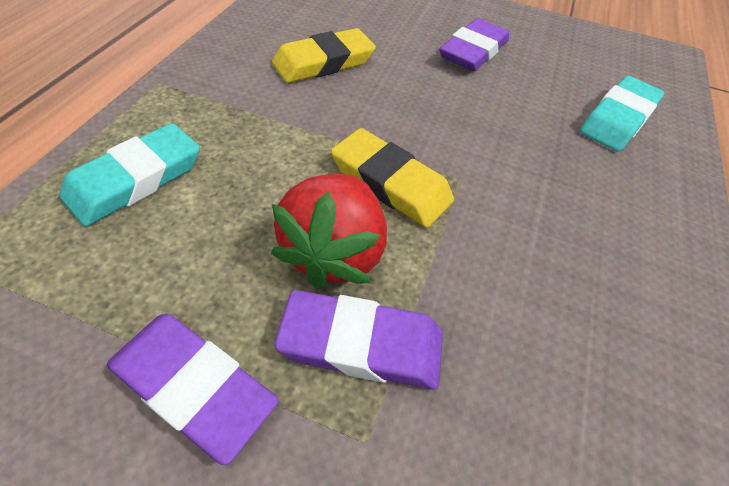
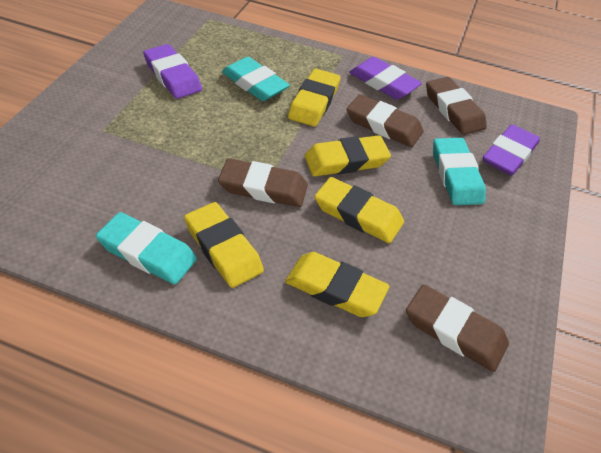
brown eraser: none = 0 -> [218,158,308,207] [347,94,424,147] [406,284,509,372] [426,77,487,135] = 4
red strawberry: [271,173,387,290] = 1 -> none = 0
turquoise eraser: [59,123,200,227] [580,76,664,152] = 2 -> [96,212,197,285] [222,57,290,101] [433,138,486,205] = 3
yellow eraser: [272,28,376,83] [331,128,454,228] = 2 -> [184,202,264,288] [285,252,390,317] [288,69,341,127] [304,135,391,176] [315,177,404,243] = 5

